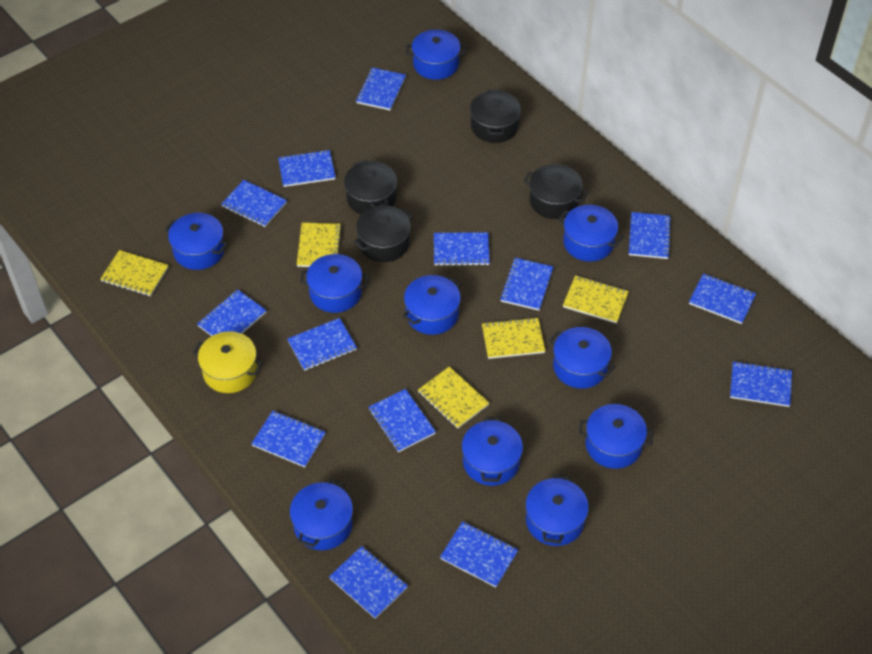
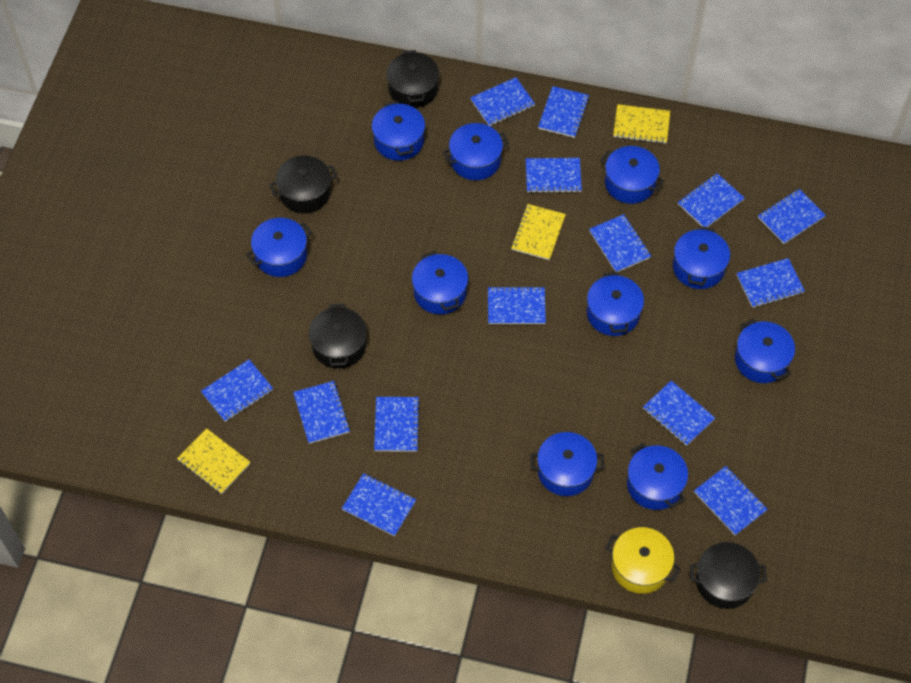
yellow notebook: [100,250,169,296] [297,223,342,267] [418,367,489,429] [482,317,545,359] [563,275,629,323] = 5 -> [177,428,251,494] [511,204,566,260] [613,104,670,144] = 3

